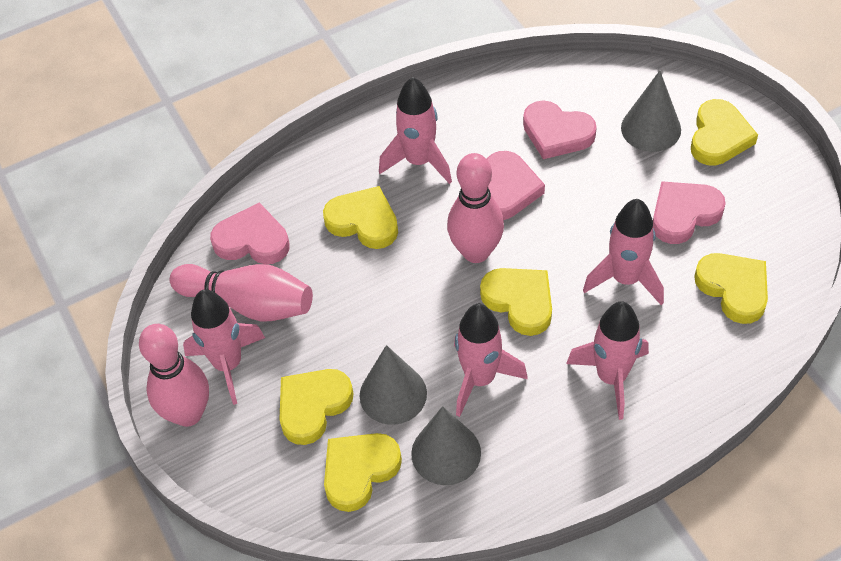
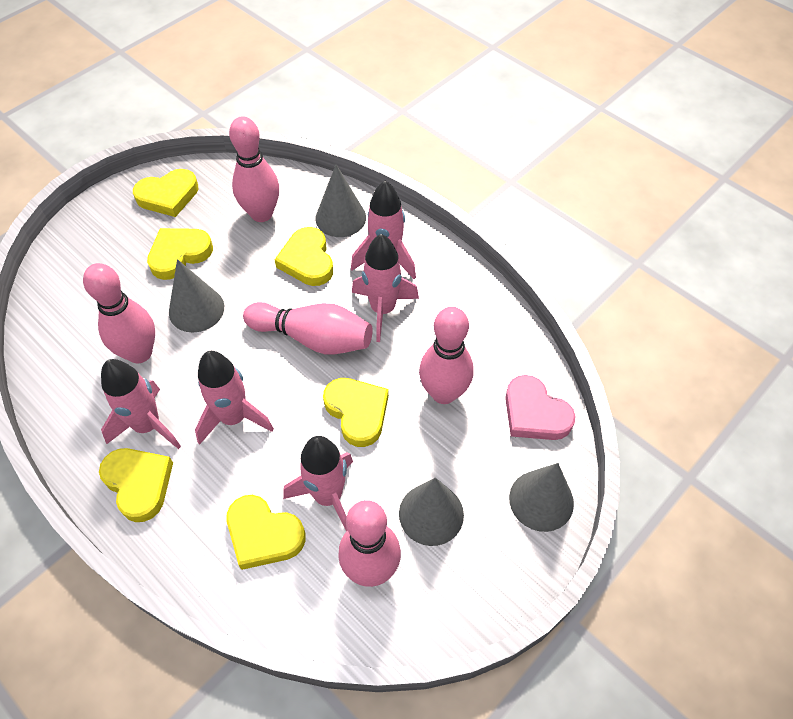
grey cone: [360,345,427,425] [411,406,481,485] [621,71,681,152] = 3 -> [169,259,224,333] [315,164,366,237] [399,478,464,546] [509,463,574,532] = 4
pink bowling pin: [139,324,209,427] [170,264,313,321] [447,153,504,263] = 3 -> [83,263,155,363] [229,117,279,222] [243,302,373,354] [338,500,401,587] [419,307,474,404] = 5
pink heart: [210,203,290,264] [487,151,545,220] [523,100,597,159] [653,181,726,244] = 4 -> [505,375,576,440] = 1

